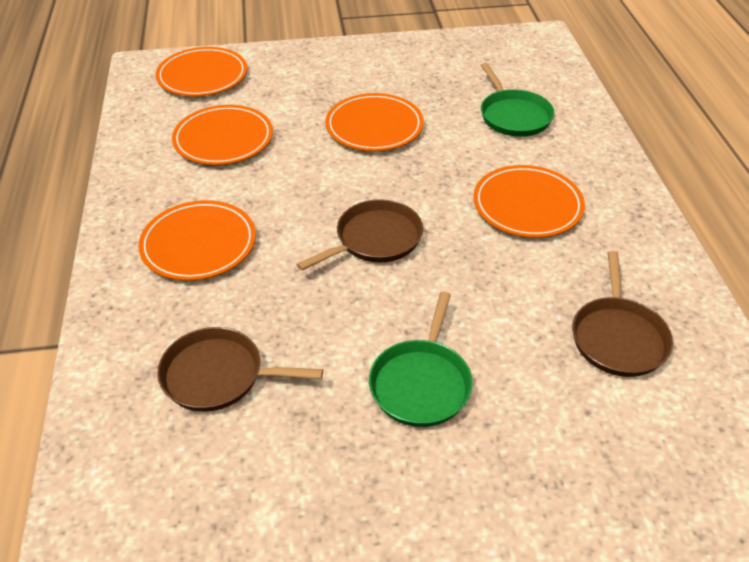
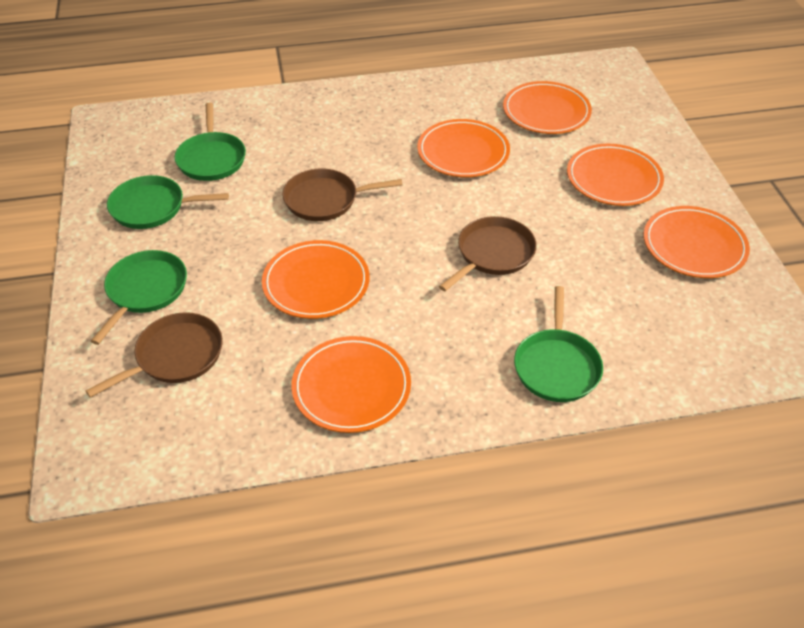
green pan: [369,292,473,427] [481,63,554,137] = 2 -> [91,250,187,345] [107,175,229,229] [175,103,246,181] [514,286,603,402] = 4
orange plate: [138,200,256,281] [156,47,247,96] [172,105,273,165] [325,93,424,151] [473,165,585,238] = 5 -> [262,240,369,319] [292,336,411,433] [417,119,510,177] [503,81,592,134] [567,144,664,206] [644,206,750,278] = 6

